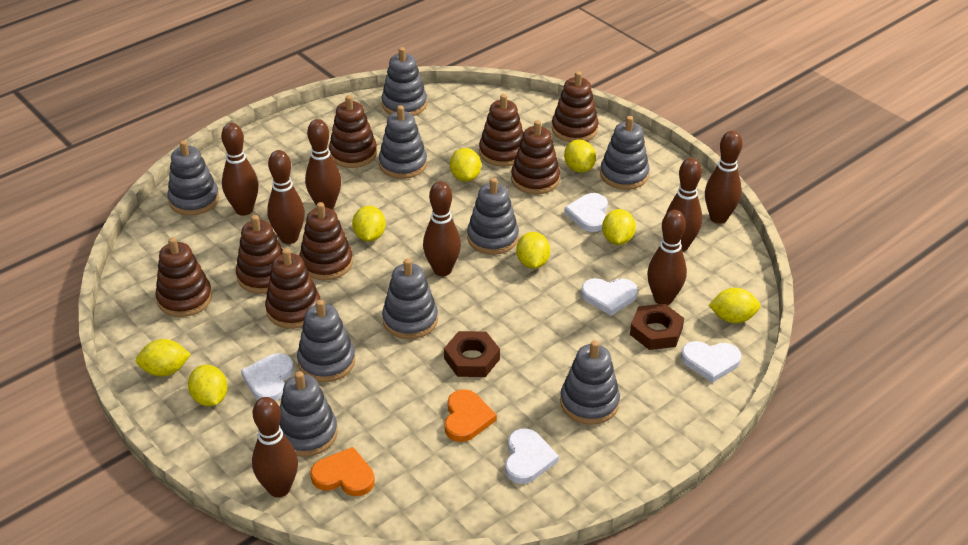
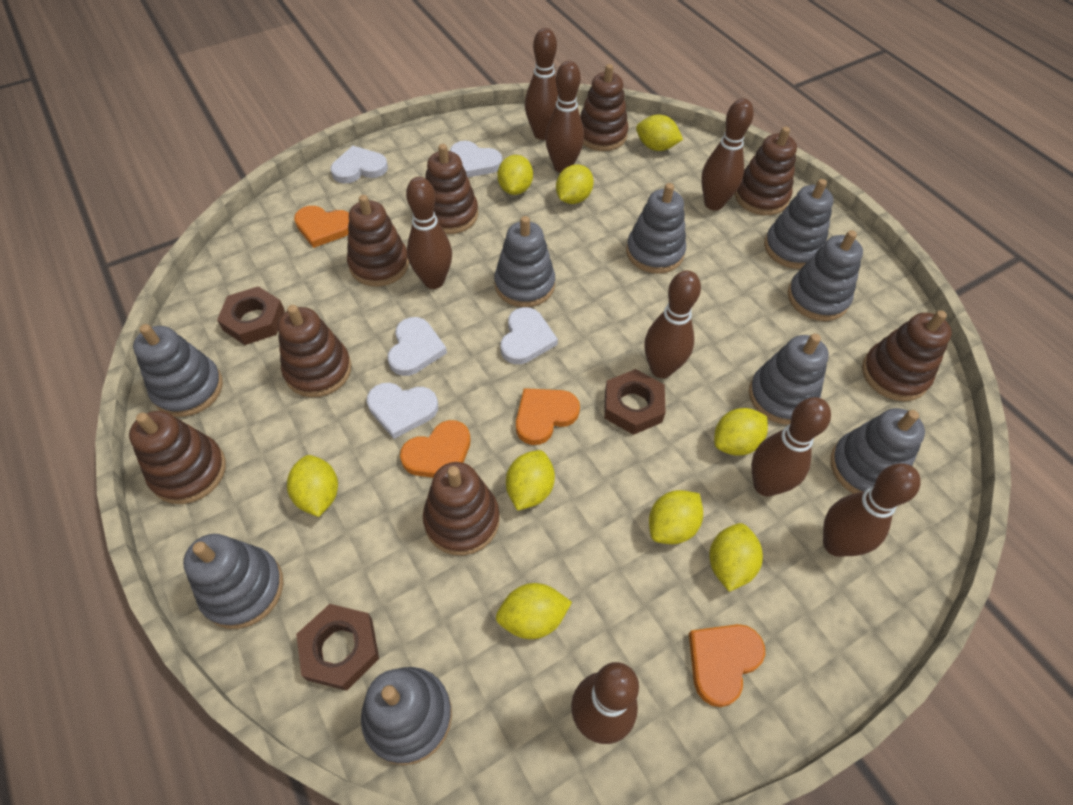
brown nut: [444,331,500,377] [630,303,684,350] = 2 -> [217,286,285,345] [296,604,379,691] [604,369,666,435] = 3
orange heart: [310,447,375,496] [444,389,497,442] = 2 -> [294,206,349,248] [400,420,471,478] [516,388,580,445] [689,624,765,707] = 4
yellow lemon: [136,339,191,377] [188,365,228,406] [352,206,386,242] [450,148,481,182] [516,232,550,269] [564,139,596,173] [602,209,636,245] [709,288,760,323] = 8 -> [287,455,338,517] [496,583,572,639] [497,155,533,195] [506,450,555,511] [556,165,594,204] [636,115,683,151] [649,490,703,544] [709,523,763,592] [714,408,768,455] = 9

